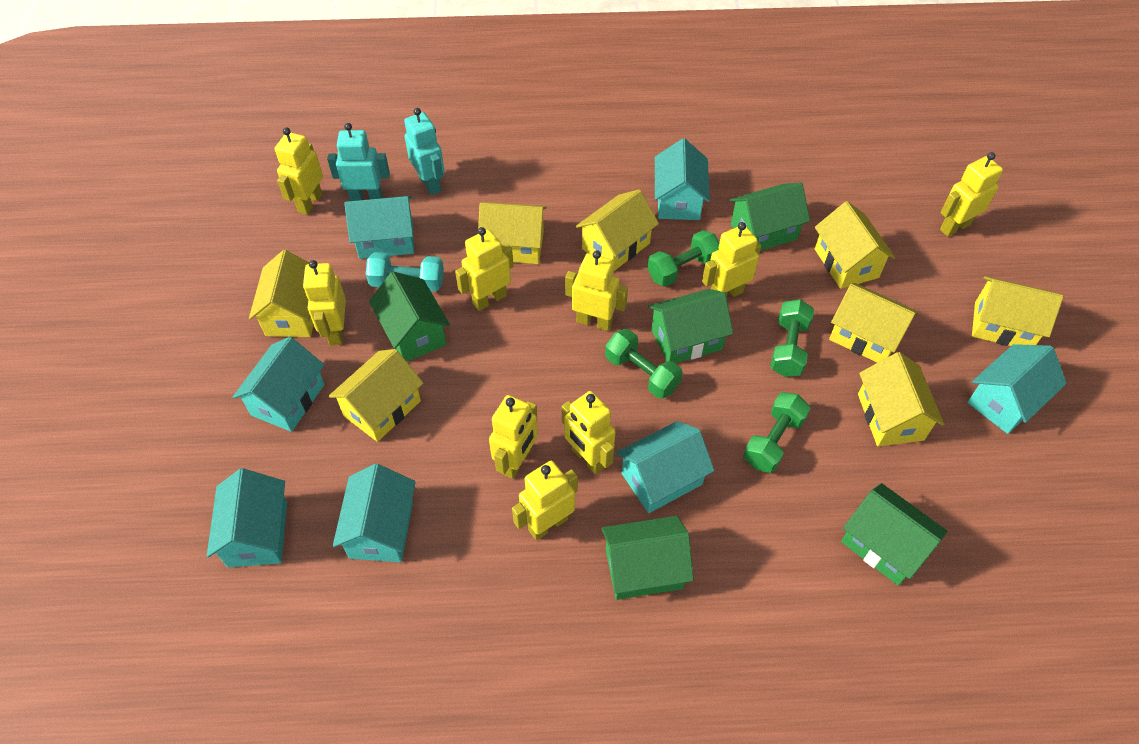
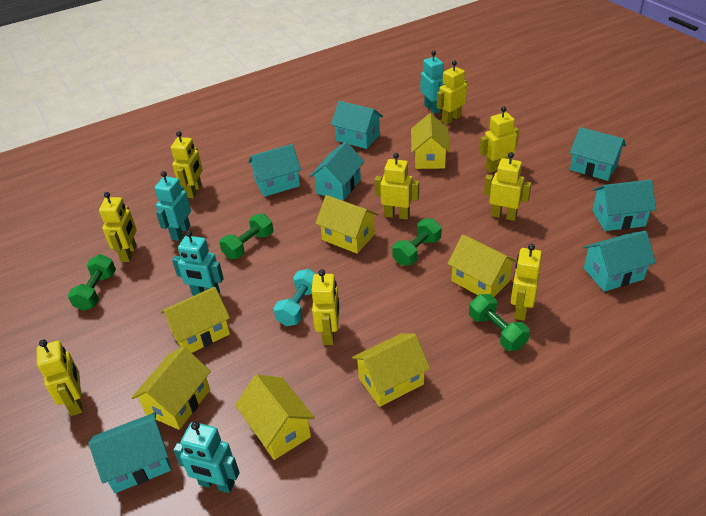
green house: [369,271,450,361] [601,516,694,600] [648,289,733,363] [730,182,810,251] [841,483,948,586] = 5 -> none = 0
turquoise robot: [327,123,390,201] [404,108,445,195] = 2 -> [154,171,191,241] [172,230,224,296] [173,421,240,493] [421,51,444,114] = 4
yellow house: [249,250,314,337] [329,349,423,442] [478,202,547,264] [576,189,659,272] [815,201,895,289] [829,283,917,363] [858,352,944,446] [972,276,1063,346] = 8 -> [132,346,211,430] [161,287,230,353] [235,374,315,460] [315,195,378,254] [352,333,430,407] [411,113,450,169] [447,235,517,297] = 7

